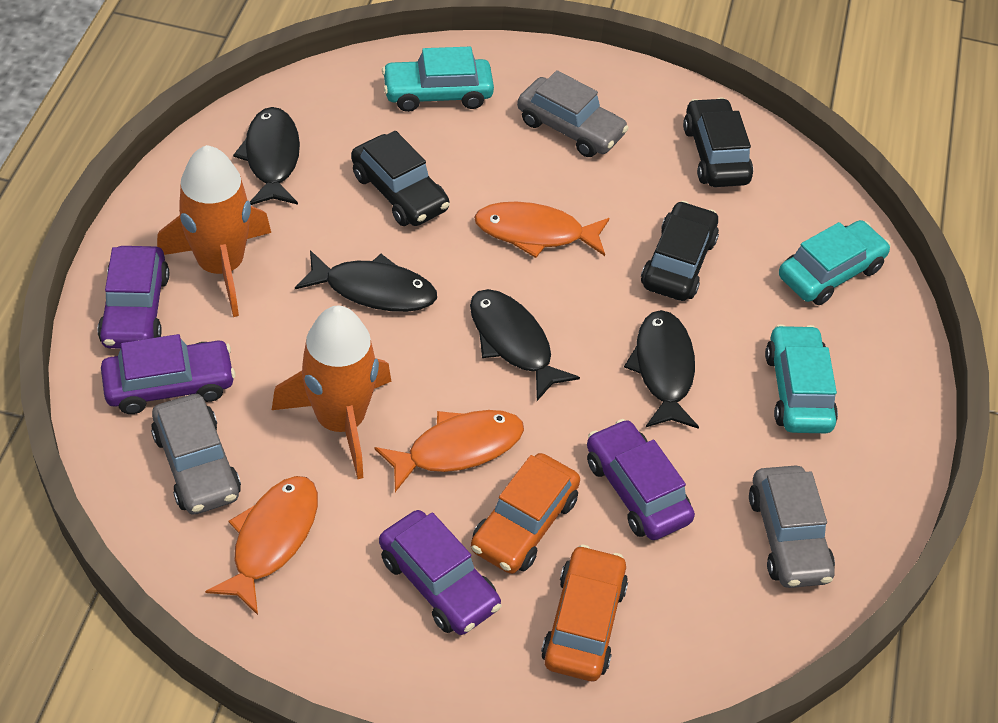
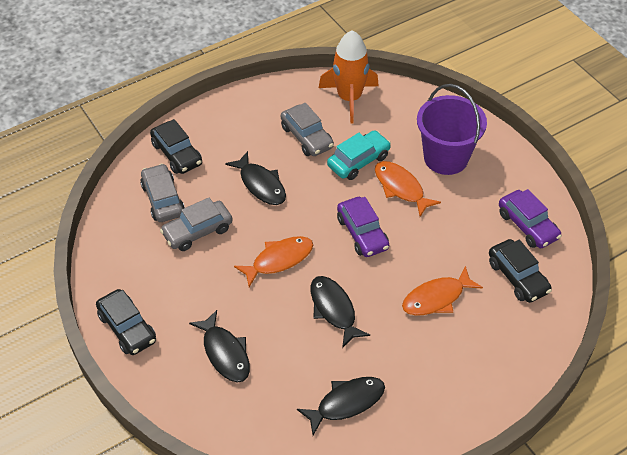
orange car: [471,453,580,574] [541,545,628,681] = 2 -> none = 0
orange rocket: [157,145,271,317] [272,306,392,479] = 2 -> [319,30,379,124] = 1
purple bucket: none = 0 -> [417,84,487,175] = 1
purple car: [98,246,169,349] [101,334,235,414] [379,510,502,635] [587,419,695,540] = 4 -> [337,197,389,257] [499,189,562,248] = 2
turquoise car: [382,47,494,112] [765,324,838,433] [779,220,891,305] = 3 -> [327,130,391,180] = 1

